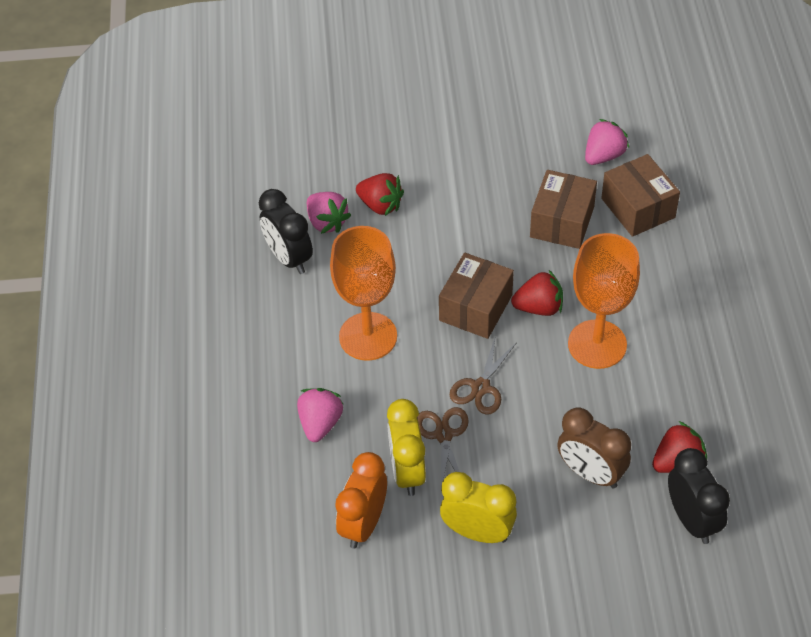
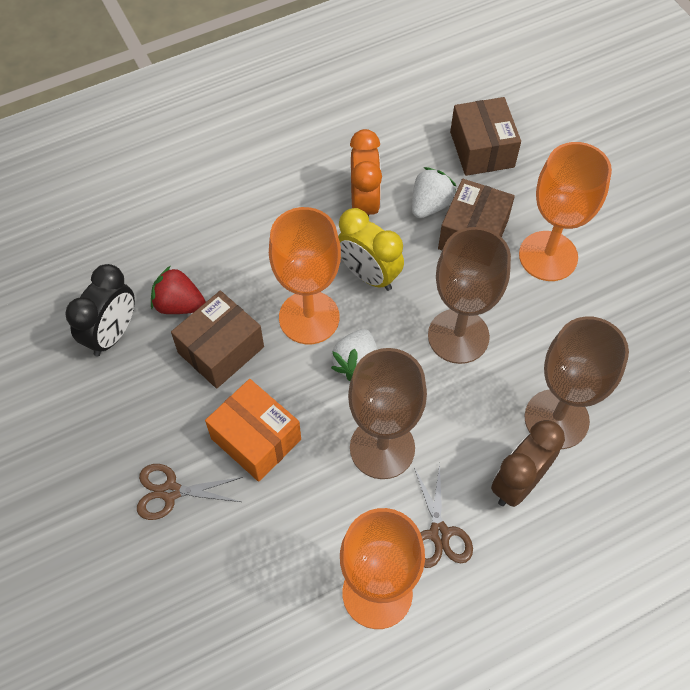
black clock: [259,189,313,274] [668,448,730,544] = 2 -> [65,264,135,357] = 1
brown goblet: none = 0 -> [348,348,427,479] [428,227,511,364] [525,316,629,449] = 3
orange box: none = 0 -> [205,379,301,482] = 1
orange goblet: [330,226,397,361] [568,233,640,369] = 2 -> [269,207,341,344] [340,508,425,629] [519,142,612,281] = 3
pink strawberry: [297,388,343,442] [307,192,351,234] [585,119,629,165] = 3 -> none = 0
red strawberry: [356,173,404,216] [511,270,563,316] [652,421,707,473] = 3 -> [151,266,206,314] = 1
white strawberry: none = 0 -> [331,329,378,381] [412,167,456,218] = 2
yellow clock: [387,399,426,496] [440,472,517,543] = 2 -> [338,208,404,291] = 1

